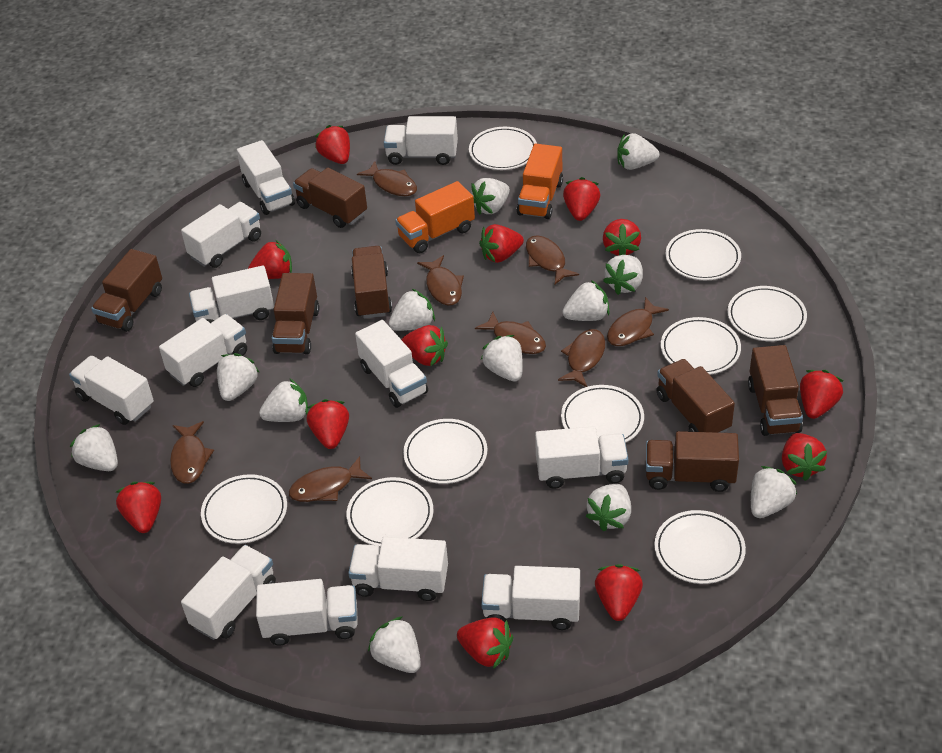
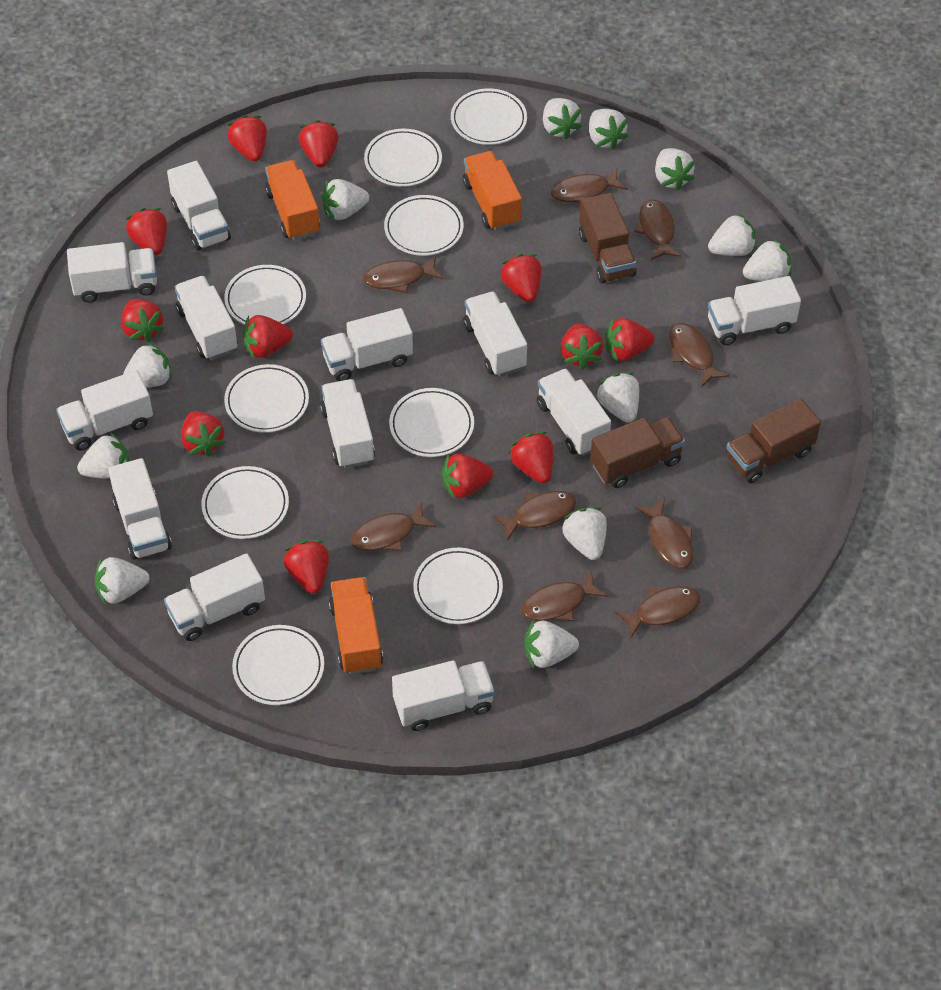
brown fish: [170,421,214,484] [289,456,372,502] [357,161,417,196] [417,255,464,306] [475,312,546,354] [526,235,579,284] [558,329,605,387] [607,297,669,346] = 8 -> [351,502,436,551] [363,256,443,293] [493,491,576,541] [521,570,607,621] [551,168,627,203] [615,586,701,639] [634,199,681,260] [635,498,693,569] [669,323,729,388] = 9
brown truck: [91,249,162,332] [272,273,319,355] [293,168,367,228] [351,246,392,318] [646,431,739,492] [656,359,735,433] [748,345,803,436] = 7 -> [579,193,637,283] [590,417,685,488] [726,398,821,483] = 3
orange truck: [395,181,475,253] [517,143,563,219] = 2 -> [265,160,320,240] [329,577,383,674] [463,151,522,230] = 3

